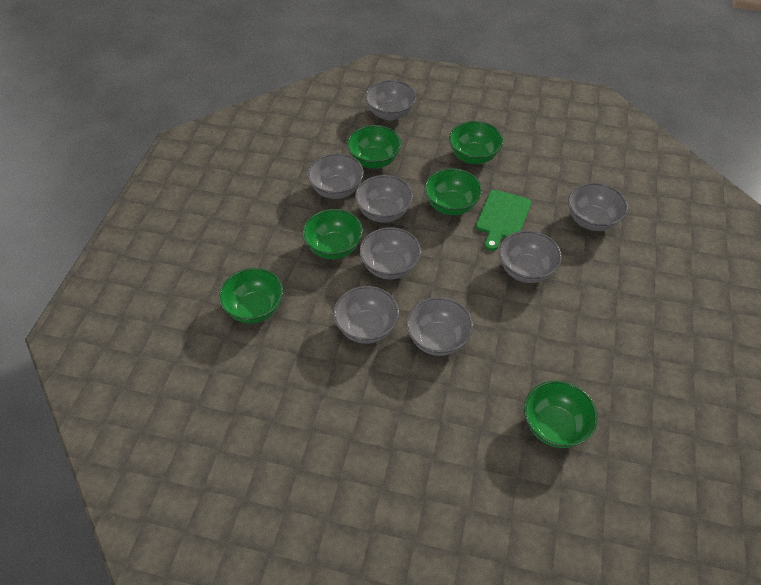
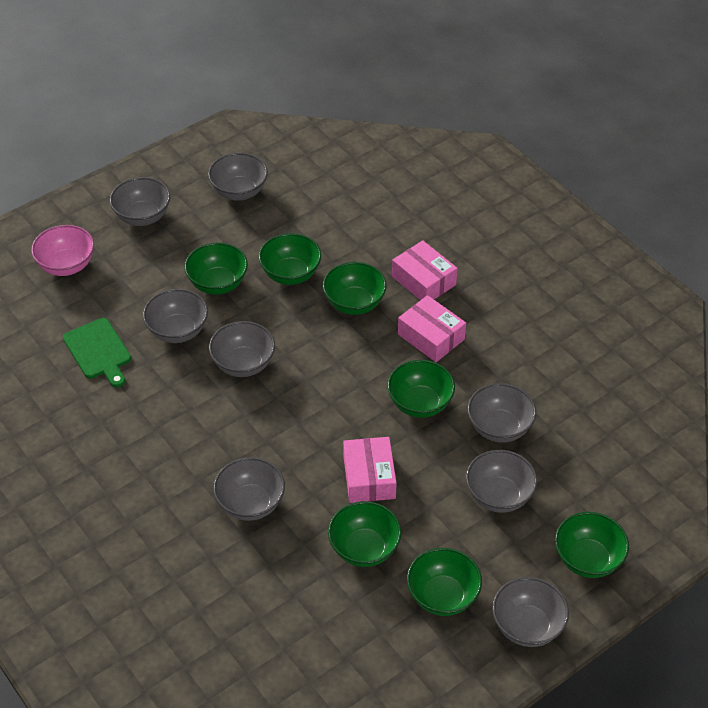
green bowl: [219,268,283,324] [303,209,363,259] [347,125,401,169] [425,168,482,215] [449,121,503,164] [524,380,598,448] = 6 -> [185,242,248,295] [259,233,321,285] [323,262,387,315] [328,501,401,567] [387,360,455,418] [407,548,482,616] [555,512,629,578] = 7
pink bowl: none = 0 -> [31,225,94,276] = 1
pink box: none = 0 -> [343,437,397,503] [392,240,458,300] [398,295,466,362] = 3

